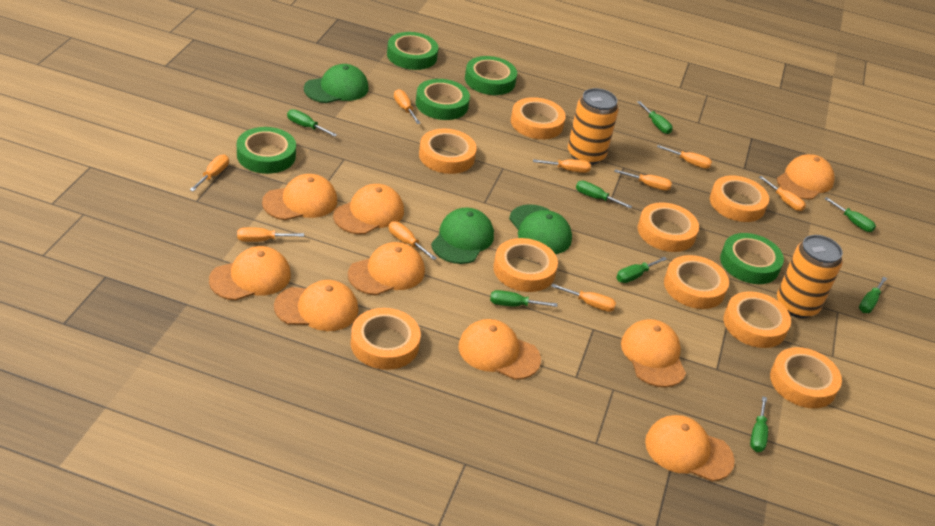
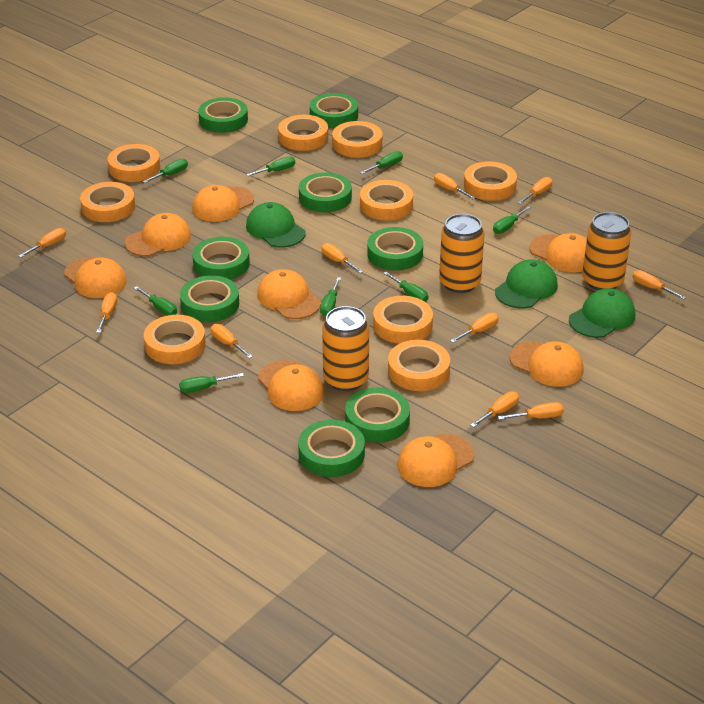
green tape: [237,127,296,174] [387,32,438,70] [416,79,470,120] [465,56,517,95] [720,233,784,284] = 5 -> [180,275,239,322] [192,237,250,280] [198,98,248,133] [298,420,365,477] [299,172,352,212] [310,93,358,128] [345,387,410,443] [367,227,423,271] = 8
orange can: [568,88,619,165] [777,235,843,318] = 2 -> [322,306,369,391] [439,214,484,293] [582,212,631,290] = 3
orange cap: [209,246,291,301] [262,174,337,220] [274,280,358,331] [333,184,404,235] [348,242,425,295] [458,319,541,380] [621,319,686,388] [645,415,735,481] [777,154,835,200] = 9 -> [64,257,127,298] [125,213,191,256] [192,185,254,222] [257,269,321,319] [258,360,325,411] [397,433,474,487] [510,341,584,387] [529,233,587,272] = 8
orange screwdriver: [190,155,229,191] [237,227,304,242] [389,221,437,260] [394,89,421,124] [533,159,591,173] [551,284,616,312] [614,169,672,191] [657,145,712,169] [759,176,806,211] = 9 -> [18,228,66,258] [96,292,117,333] [211,324,253,358] [321,243,363,273] [434,173,475,199] [450,313,498,343] [471,392,519,427] [498,402,564,420] [517,177,552,204] [633,270,686,299] = 10

